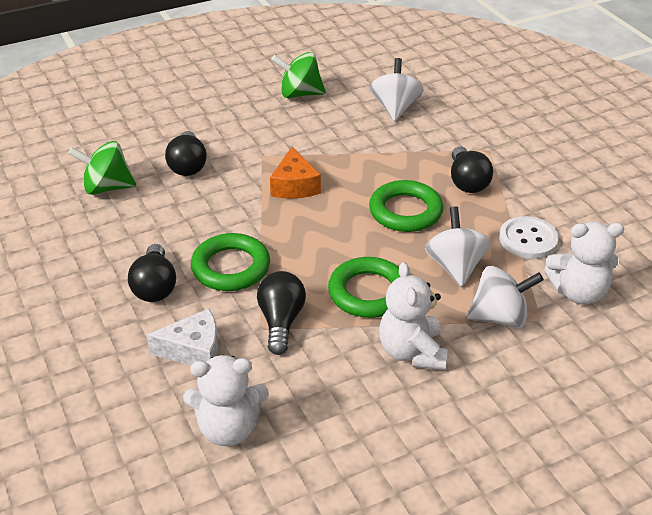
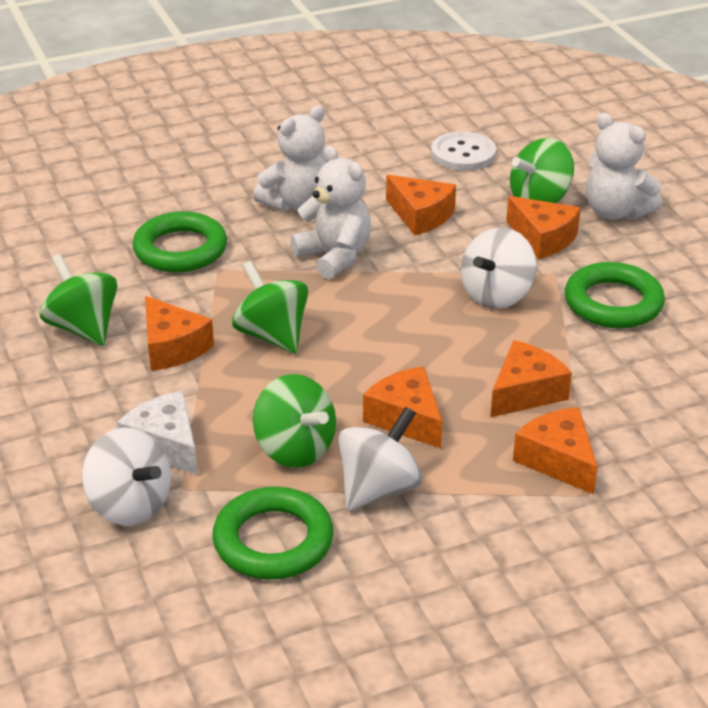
black light bulb: [128,244,176,302] [165,131,207,176] [257,271,306,355] [451,146,493,193] = 4 -> none = 0
green spinning top: [68,141,136,195] [271,52,326,98] = 2 -> [40,254,117,346] [232,261,308,354] [253,374,336,468] [510,138,574,203] = 4
orange cheese: [270,147,321,199] = 1 -> [145,296,214,371] [363,366,442,449] [386,175,456,235] [490,340,572,418] [506,196,581,259] [513,407,598,495] = 6

